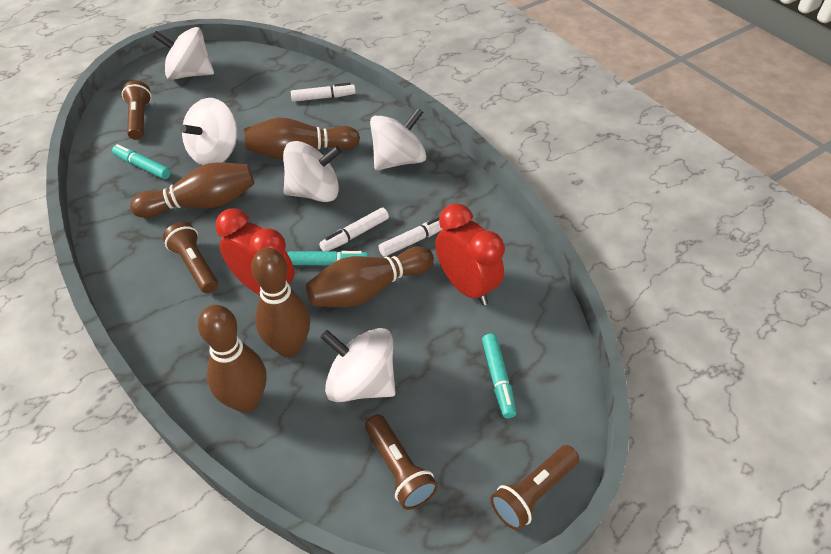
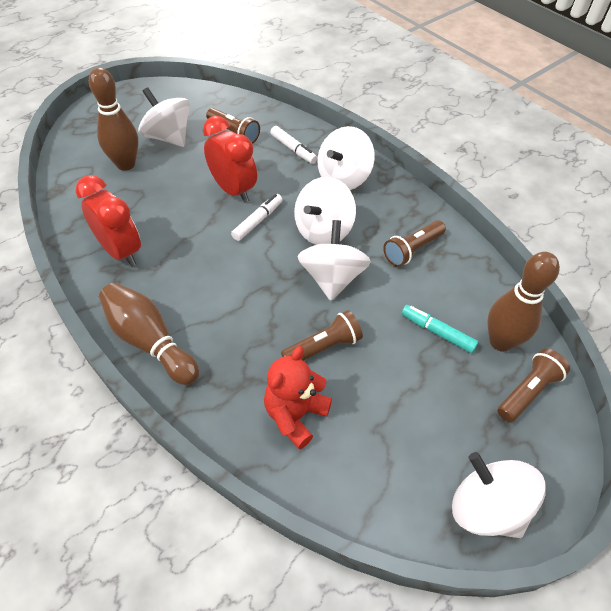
brown bowling pin: [130,162,254,218] [198,305,266,413] [244,117,360,159] [251,248,310,357] [306,246,434,307] = 5 -> [89,67,139,171] [99,283,199,385] [487,252,560,352] = 3
red teddy bear: none = 0 -> [264,346,332,449] = 1
turquoise marker: [112,144,171,179] [287,250,368,265] [482,334,516,418] = 3 -> [402,305,478,353] = 1
white marker: [291,83,356,102] [319,207,389,251] [378,217,442,257] = 3 -> [231,194,283,241] [270,126,317,164] = 2

